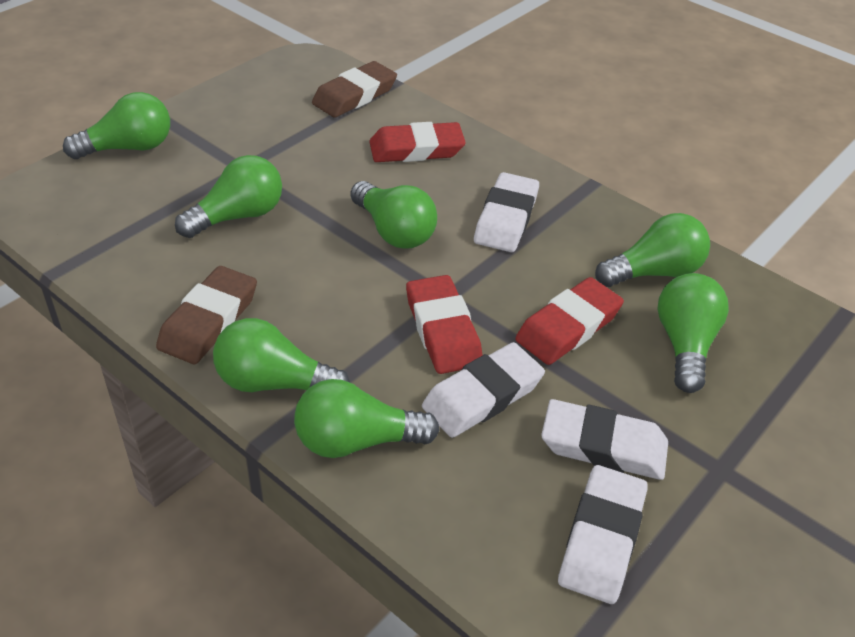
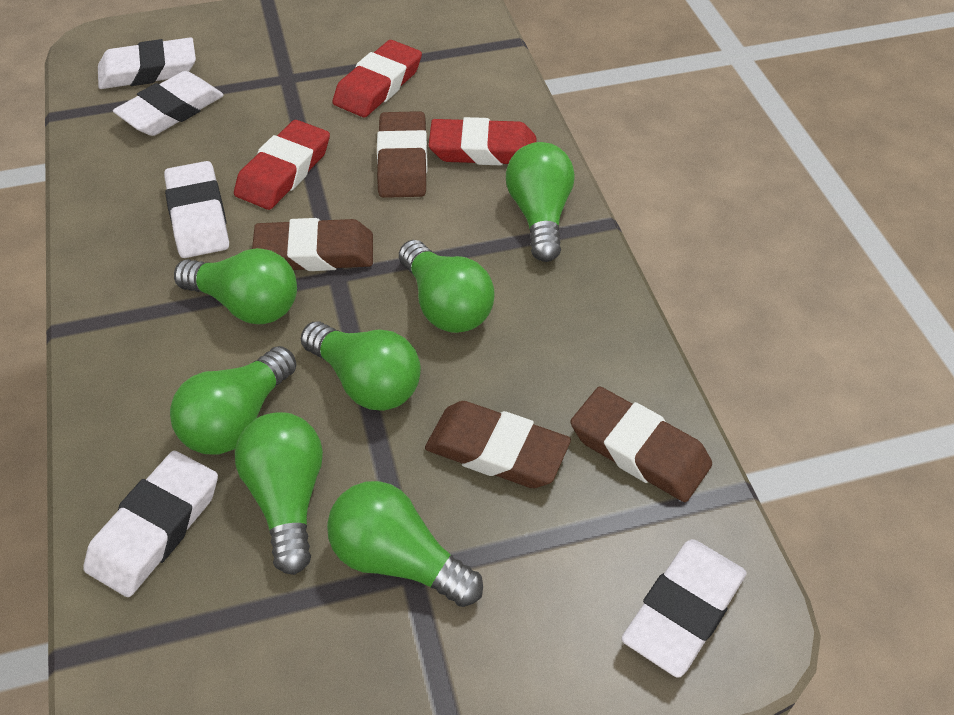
brown eraser: [156,266,257,364] [312,61,397,118] = 2 -> [252,218,373,271] [377,111,427,198] [425,401,571,488] [570,387,712,502] = 4
white eraser: [422,342,545,438] [474,172,539,252] [541,399,668,480] [558,465,648,604] = 4 -> [83,451,218,597] [98,37,196,89] [113,71,224,136] [164,161,229,258] [622,539,747,678] = 5

